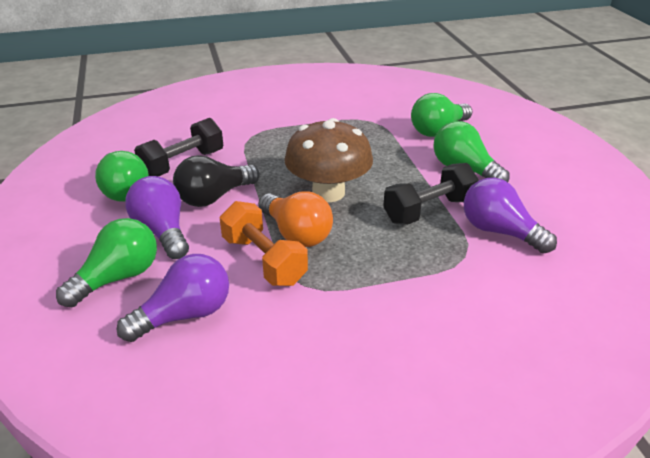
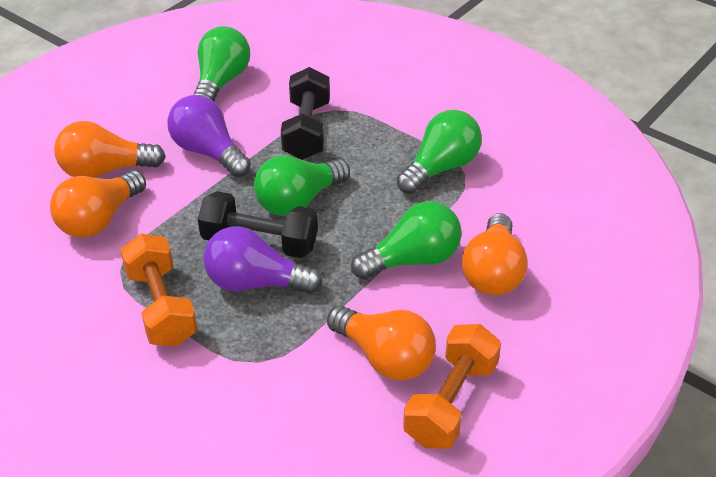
black light bulb: [173,155,260,207] = 1 -> none = 0
brown mushroom: [284,118,373,202] = 1 -> none = 0
orange dumbbell: [220,201,308,286] = 1 -> [120,234,197,347] [403,324,501,449] = 2
orange light bulb: [258,191,333,247] = 1 -> [50,170,146,238] [54,121,166,178] [327,306,436,381] [462,213,528,296] = 4
purple light bulb: [117,254,229,342] [125,176,189,259] [464,178,557,254] = 3 -> [167,95,251,177] [203,226,322,294] = 2

